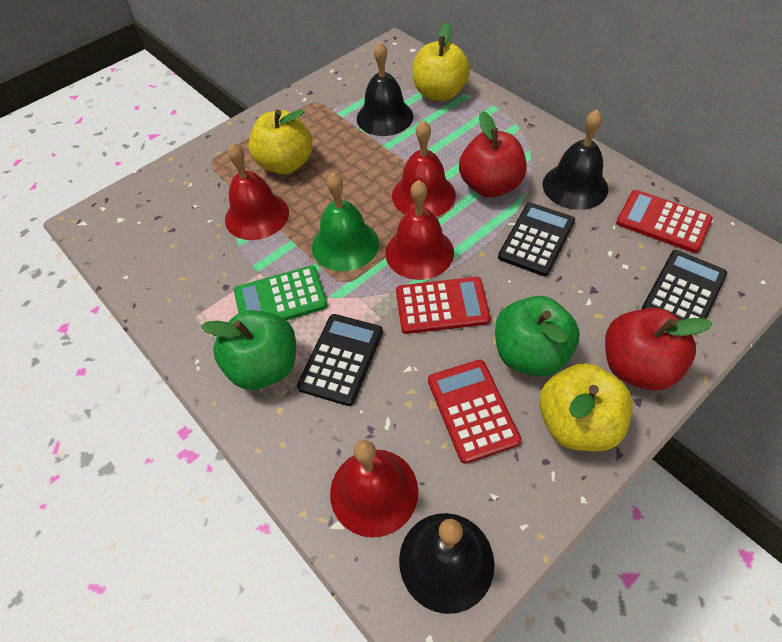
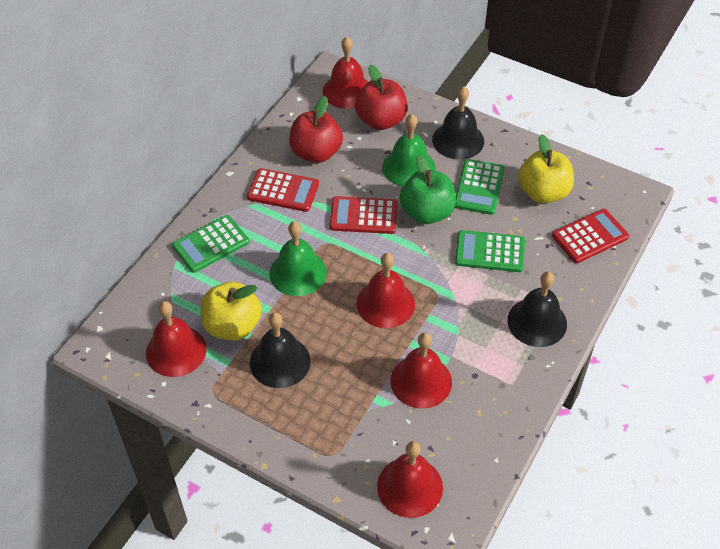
black calculator: [297,314,383,406] [498,203,575,276] [642,250,727,320] = 3 -> none = 0
green apple: [201,310,296,390] [495,296,579,377] = 2 -> [400,155,456,224] = 1
green bell: [312,173,379,271] = 1 -> [269,221,327,296] [382,114,435,187] = 2
green calculator: [234,266,328,320] = 1 -> [172,215,249,273] [455,159,504,215] [455,230,525,272] = 3
red bell: [225,143,289,240] [330,440,418,537] [385,180,454,280] [392,120,456,217] = 4 -> [146,301,206,377] [323,37,368,109] [357,253,415,328] [377,441,443,518] [390,332,452,409] = 5
yellow apple: [248,110,313,174] [412,22,470,101] [539,363,633,451] = 3 -> [201,282,262,341] [518,134,574,203] = 2

